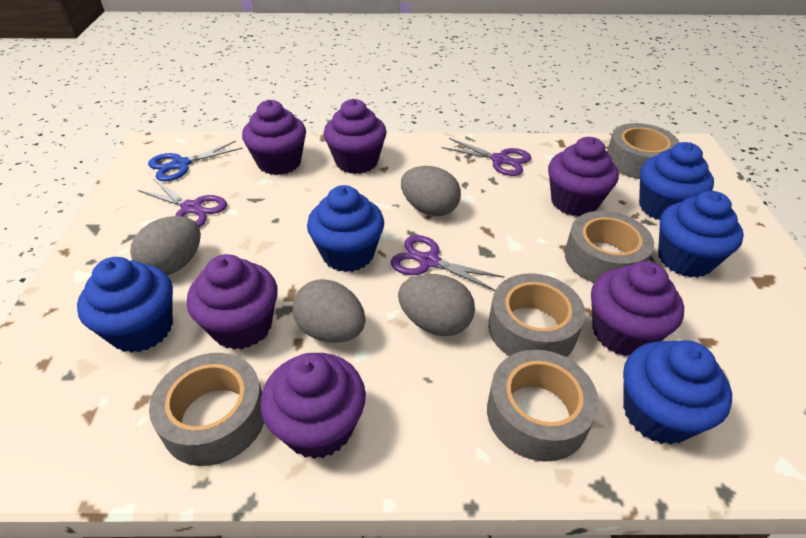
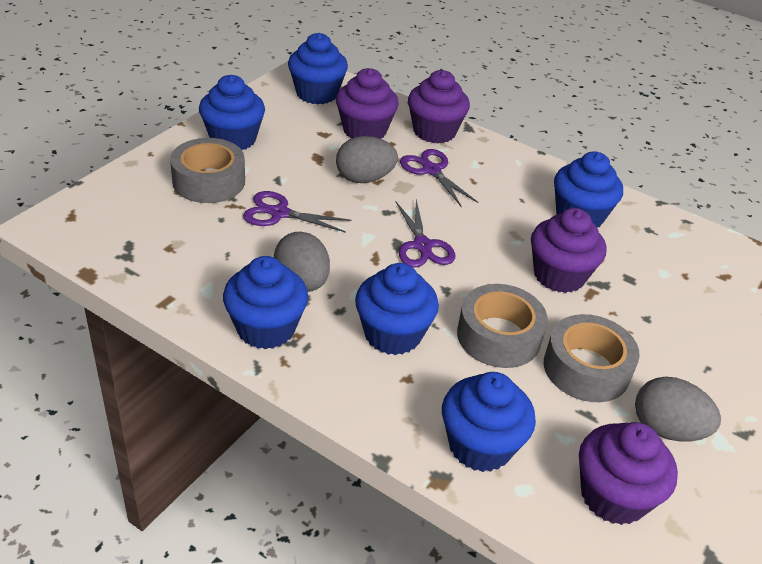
blue cupcake: [77,257,173,353] [307,185,384,272] [623,340,732,445] [639,142,714,220] [658,191,744,277] = 5 -> [199,75,265,150] [223,256,308,350] [288,33,348,104] [355,263,439,355] [442,372,536,472] [554,151,623,227] = 6
blue scissors: [148,141,243,181] = 1 -> none = 0
grey egg: [130,216,201,275] [293,279,366,343] [398,274,475,336] [401,166,461,216] = 4 -> [274,232,330,292] [336,136,398,183] [635,377,721,441] = 3
grey tape: [149,353,264,466] [487,350,599,462] [488,273,585,357] [565,211,654,283] [607,123,680,179] = 5 -> [170,138,245,203] [457,284,548,368] [544,314,640,402] = 3
purple cupcake: [187,254,278,350] [242,100,306,175] [260,353,366,459] [324,99,386,174] [548,137,619,216] [591,261,684,356] = 6 -> [336,68,399,139] [408,70,470,143] [531,208,606,293] [579,422,678,525] = 4

